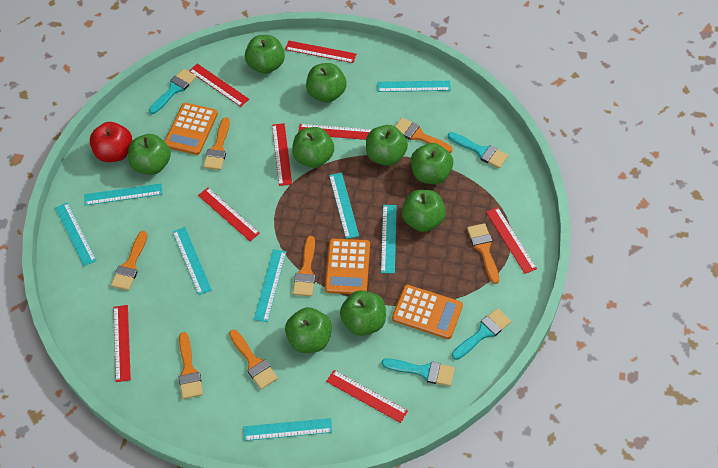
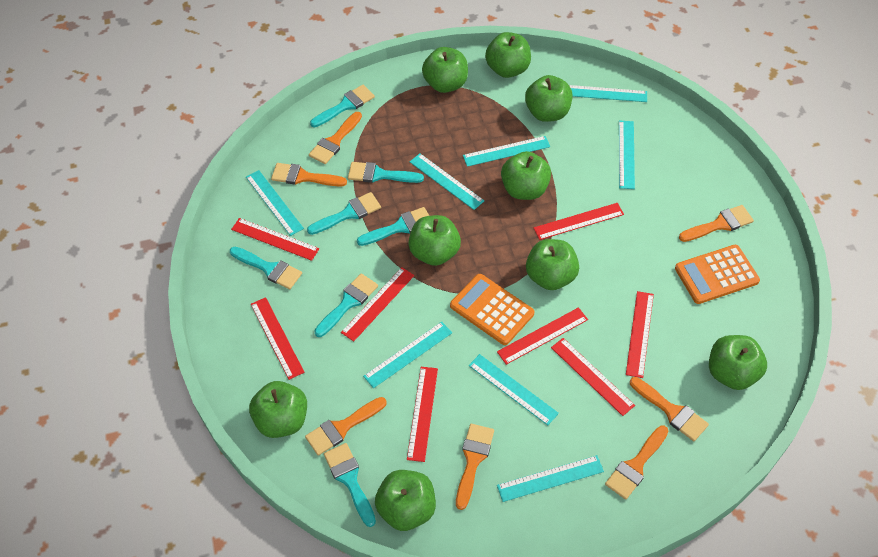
orange calculator: [164,103,218,155] [325,238,370,294] [392,285,463,339] = 3 -> [450,274,535,345] [675,245,760,304] = 2
red apple: [90,122,132,162] = 1 -> none = 0
turquoise brush: [149,69,197,114] [381,358,455,386] [448,132,508,168] [452,308,511,360] = 4 -> [230,247,302,289] [307,192,381,235] [310,85,375,127] [315,274,378,337] [324,443,376,527] [348,162,424,183] [357,207,429,246] = 7

